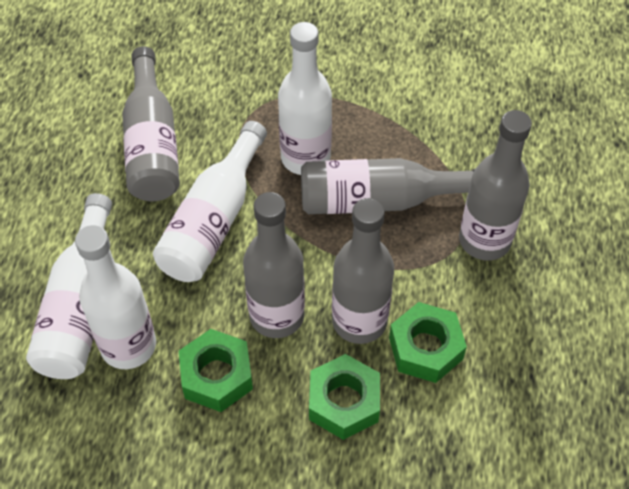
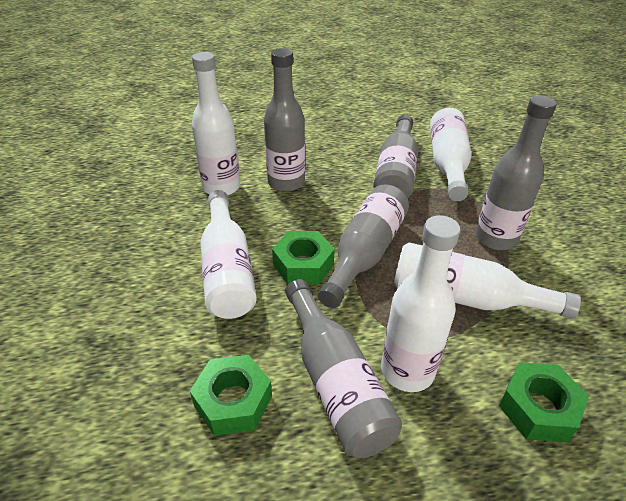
white bottle: [26,193,112,379] [75,225,156,369] [153,121,267,282] [278,22,332,175] = 4 -> [192,52,240,195] [200,190,257,319] [381,215,460,392] [394,243,581,319] [430,108,472,201] = 5

